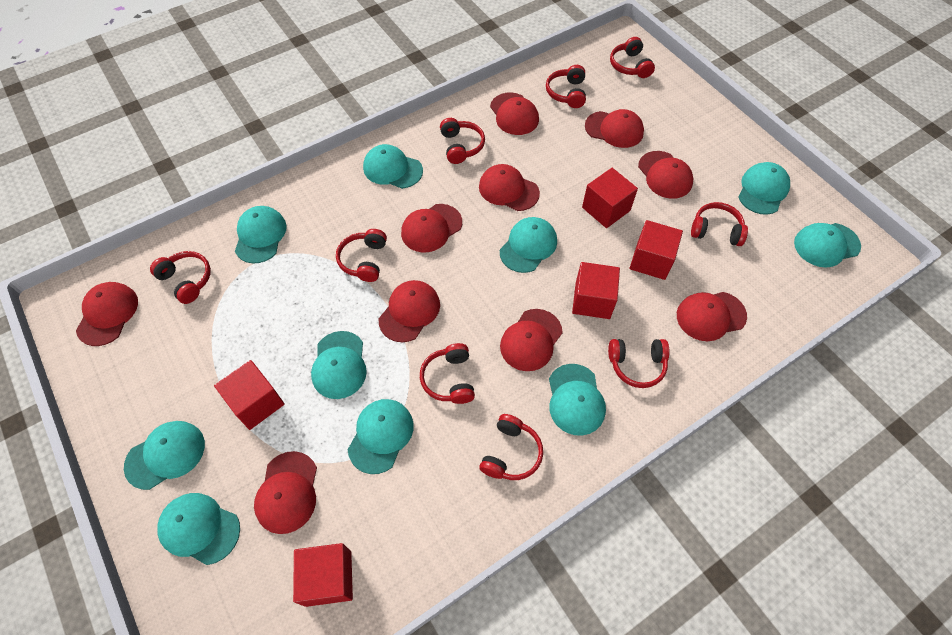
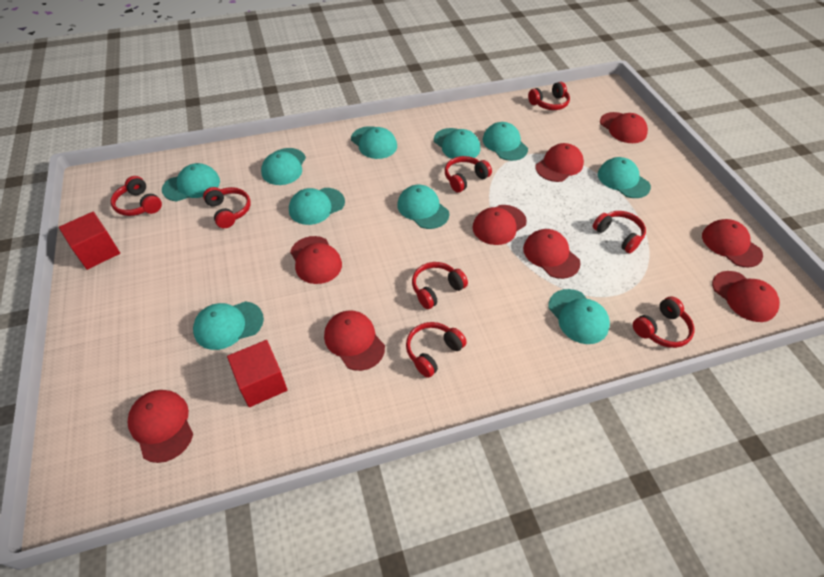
red cap: [76,282,138,346] [254,451,317,534] [379,280,440,342] [401,204,462,252] [479,164,540,211] [490,93,539,135] [500,309,563,371] [585,109,644,148] [638,151,693,199] [677,292,747,341] = 10 -> [127,390,193,463] [290,236,342,284] [324,310,385,371] [472,205,527,245] [523,229,581,279] [535,143,584,182] [600,112,648,143] [702,219,763,268] [712,271,780,322] = 9
red cube: [214,360,285,430] [293,543,353,607] [572,262,620,319] [582,168,638,228] [630,220,683,280] = 5 -> [59,212,120,270] [227,340,287,407] = 2
red headphones: [150,251,211,304] [336,229,387,282] [420,343,475,404] [440,118,485,164] [479,414,543,480] [546,65,586,108] [608,339,670,388] [610,37,655,78] [691,202,748,246] = 9 -> [111,176,162,216] [203,187,251,228] [406,322,467,378] [412,262,468,309] [445,156,492,192] [528,82,570,110] [593,211,646,253] [633,296,694,348] = 8

